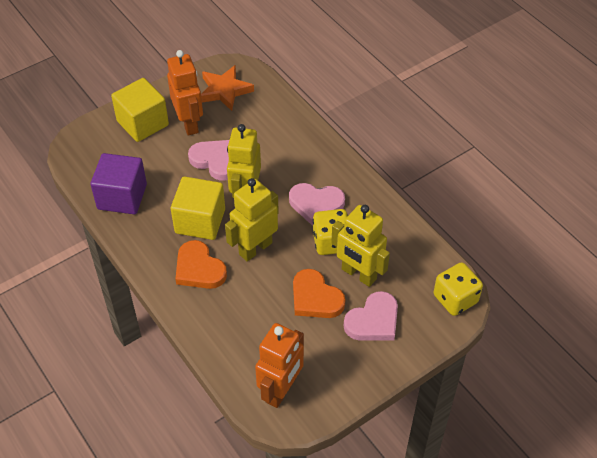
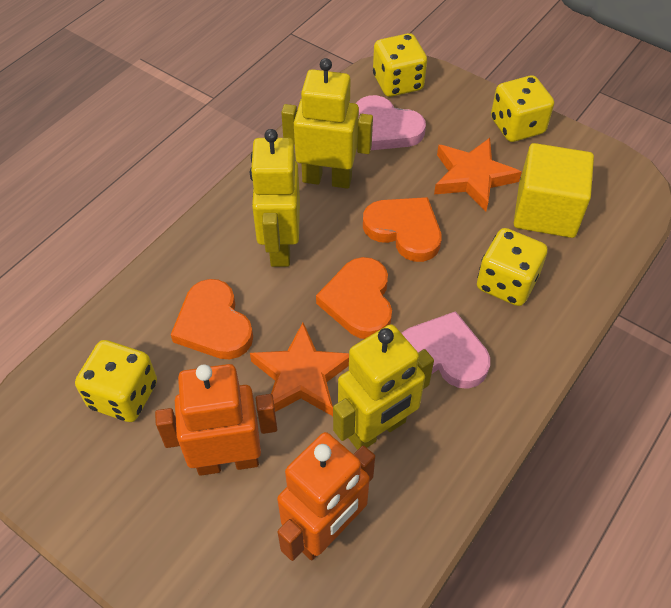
orange heart: [175,240,227,289] [293,269,345,318] = 2 -> [171,279,253,359] [316,257,392,339] [363,197,442,262] = 3
orange star: [201,65,254,111] = 1 -> [250,323,349,416] [434,138,522,212] = 2
pink heart: [188,140,229,180] [289,183,345,226] [344,291,398,341] = 3 -> [356,95,426,150] [401,311,490,389] = 2
purple cube: [90,153,147,214] = 1 -> none = 0
yellow cube: [111,78,169,142] [171,177,225,240] = 2 -> [514,143,594,238] = 1
yellow dice: [312,209,348,255] [433,262,483,316] = 2 -> [75,340,157,422] [373,33,427,97] [477,228,548,306] [491,76,554,142] = 4

